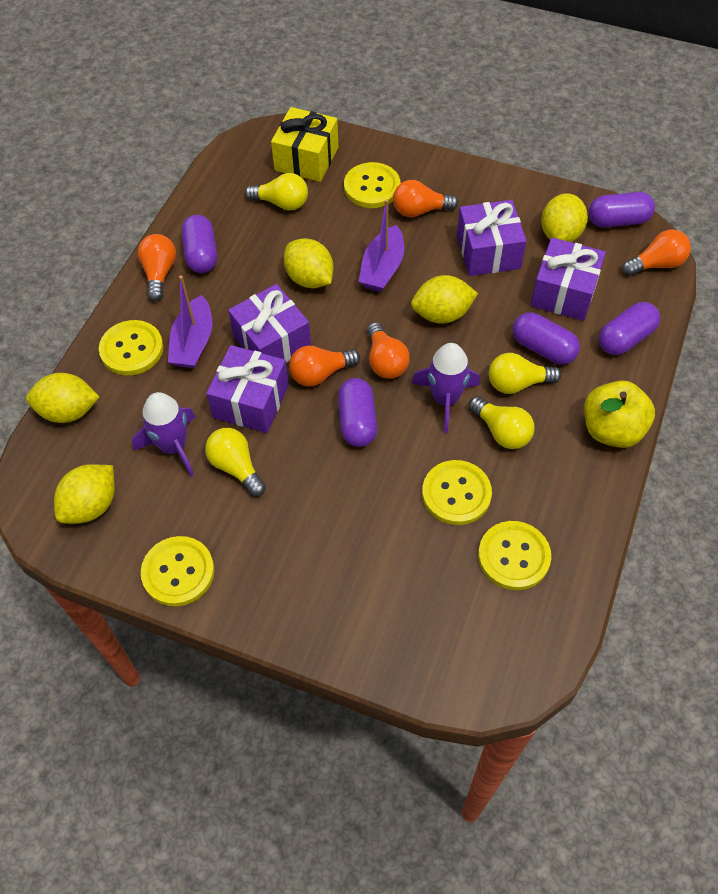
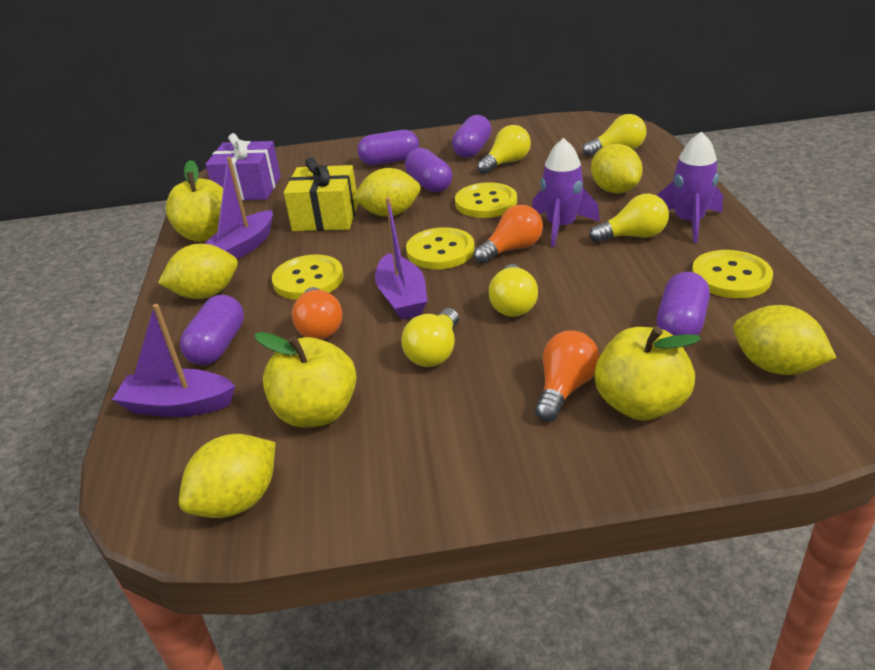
orange light bulb: [138,234,176,301] [289,346,360,387] [367,322,410,379] [393,180,459,217] [622,229,691,276] = 5 -> [292,287,342,339] [474,205,543,264] [535,330,600,421] = 3
purple boat: [168,275,212,368] [359,199,404,292] = 2 -> [112,304,235,417] [204,157,273,259] [375,197,428,320] = 3
purple gift: [206,345,289,433] [228,284,311,363] [457,200,526,276] [530,237,606,321] = 4 -> [205,133,281,200] = 1
yellow apple: [584,380,655,448] = 1 -> [166,160,223,242] [254,332,357,428] [595,326,701,421] = 3
yellow button: [99,320,163,375] [141,536,214,606] [344,162,400,208] [422,460,492,525] [478,521,551,590] = 5 -> [272,254,344,300] [406,227,475,269] [455,182,517,218] [692,250,773,298] = 4
yellow light bulb: [205,428,266,496] [245,173,308,210] [469,396,535,449] [489,353,561,394] = 4 -> [401,308,459,367] [477,125,531,174] [488,264,538,317] [583,114,646,156] [589,194,669,243] = 5

